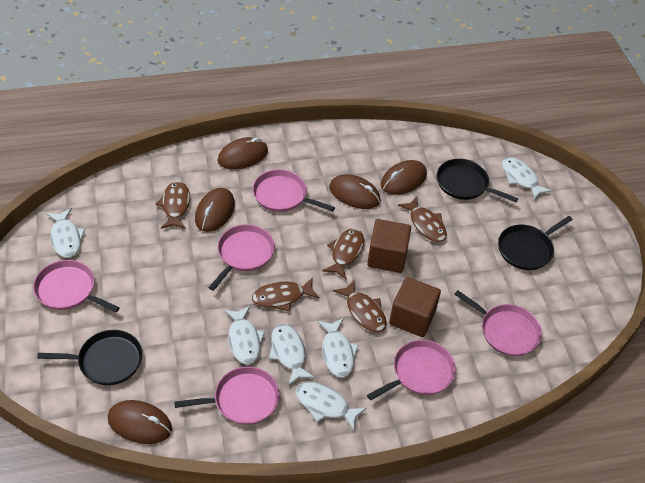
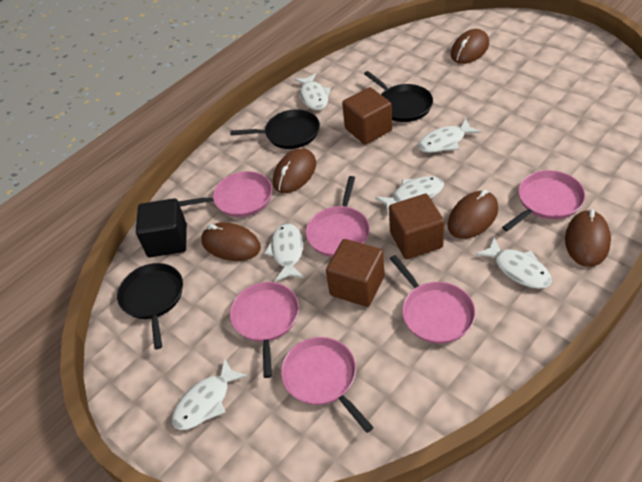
black cube: none = 0 -> [136,198,187,257] = 1
brown cube: [367,219,411,273] [389,277,441,337] = 2 -> [326,239,385,307] [342,87,392,145] [389,194,444,259] = 3
brown fish: [156,181,190,229] [252,277,320,311] [323,228,364,279] [333,280,387,332] [398,197,447,242] = 5 -> none = 0

